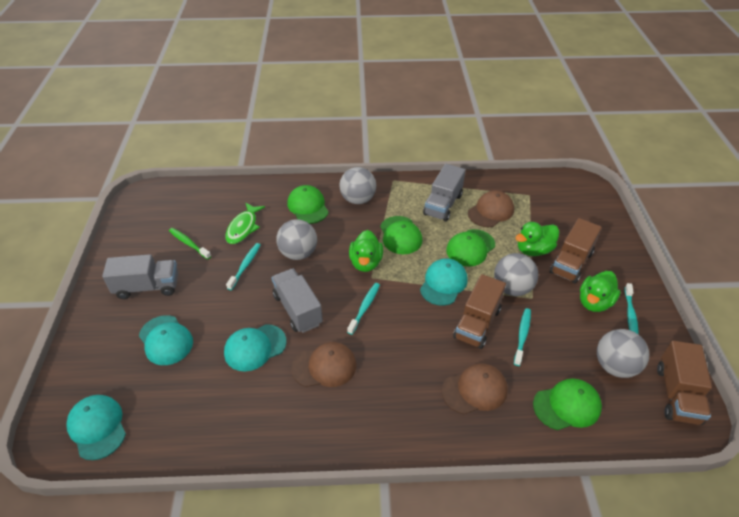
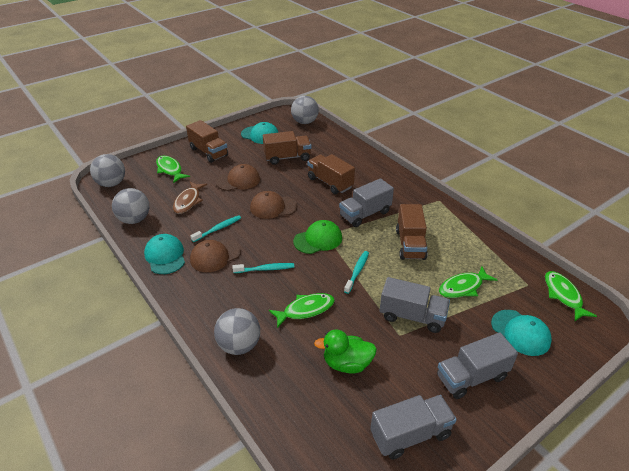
brown fish: none = 0 -> [173,181,207,214] = 1
brown truck: [453,274,506,349] [550,218,602,283] [657,341,712,425] = 3 -> [186,120,228,163] [263,131,311,165] [307,154,355,194] [396,204,428,260] = 4
green cap: [287,185,329,224] [380,216,423,254] [446,229,495,267] [533,378,602,430] = 4 -> [293,220,342,254] = 1
green duck: [349,230,383,272] [515,222,559,256] [580,271,621,312] = 3 -> [314,329,377,374] = 1
green fish: [225,202,265,244] = 1 -> [156,156,190,183] [269,293,335,328] [439,267,497,298] [545,271,597,321] = 4
green toothbrush: [169,228,211,260] = 1 -> none = 0
grey truck: [102,254,178,299] [271,268,323,333] [423,164,466,222] = 3 -> [339,178,394,227] [370,395,457,459] [380,277,450,333] [437,332,518,399] = 4
turquoise cap: [66,395,126,460] [139,315,193,365] [224,324,287,372] [420,258,468,306] = 4 -> [144,234,185,274] [241,122,279,144] [491,310,552,356] = 3
turquoise toothbrush: [226,243,260,290] [347,283,380,335] [514,308,531,366] [624,283,639,335] = 4 -> [190,215,241,242] [232,263,294,273] [344,251,369,294] = 3

